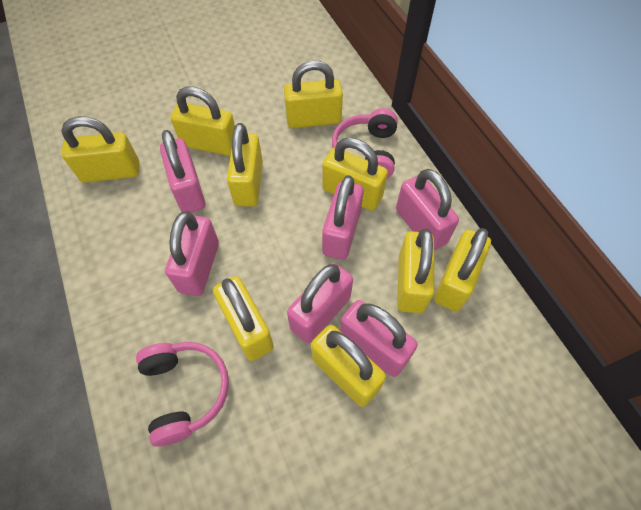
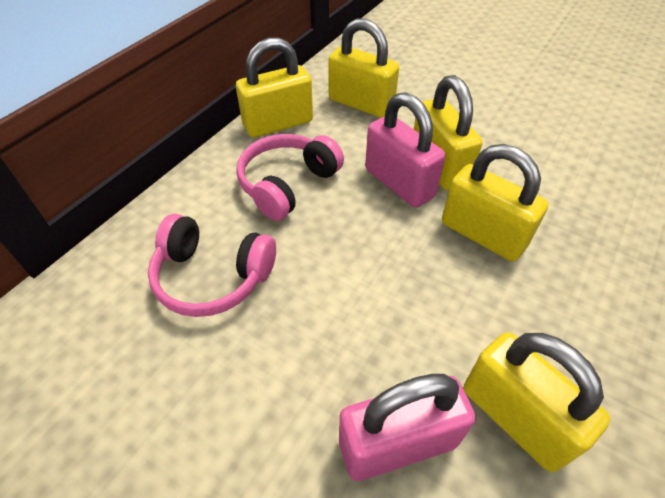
pink padlock: [160,130,205,212] [165,211,219,296] [287,263,353,343] [322,175,364,260] [340,300,418,377] [396,169,459,251] = 6 -> [339,374,476,481] [365,92,446,208] = 2
yellow padlock: [61,116,139,183] [171,87,235,156] [213,276,274,361] [227,123,263,207] [284,60,343,128] [311,325,386,407] [322,138,388,211] [397,229,434,313] [434,228,491,311] = 9 -> [236,37,313,138] [328,18,399,118] [414,75,482,190] [442,144,549,261] [464,332,611,472] = 5

